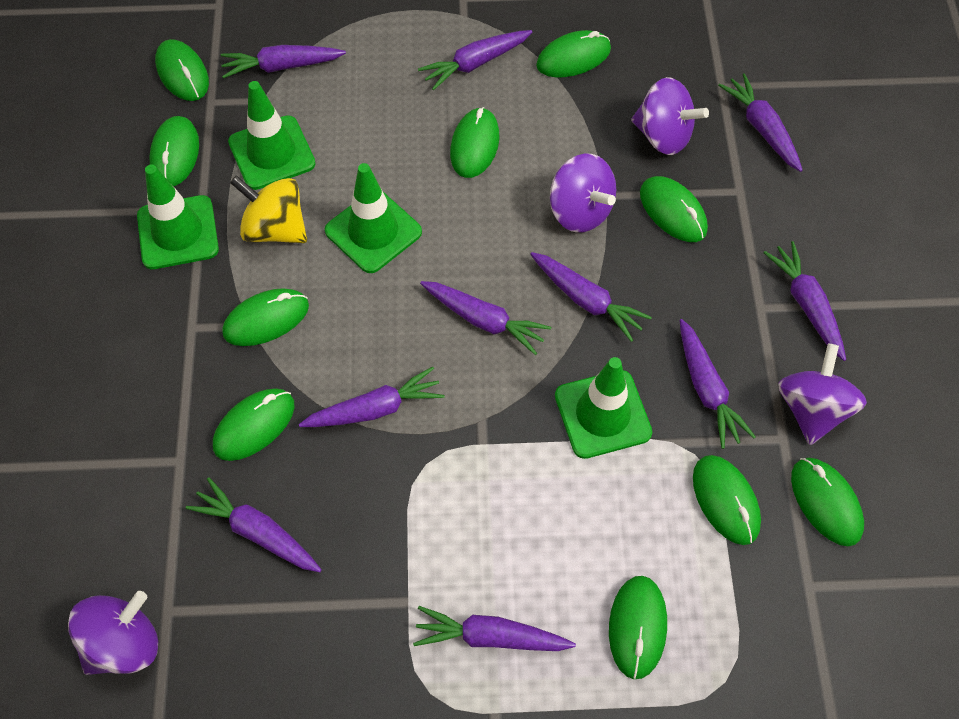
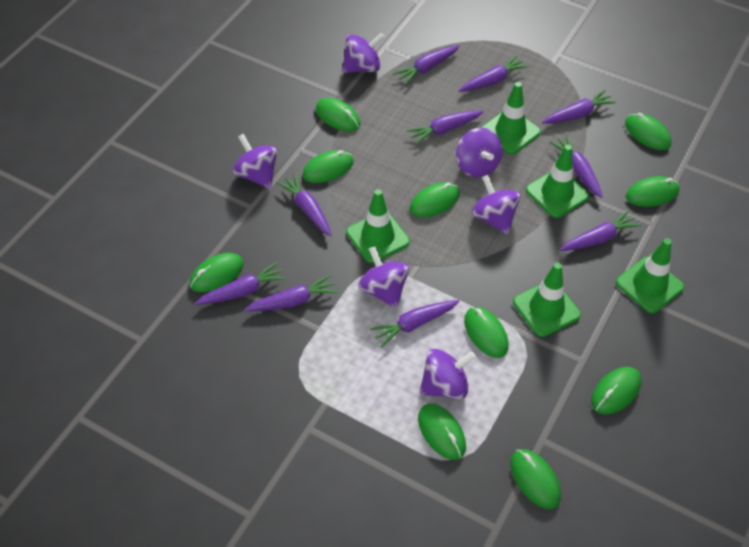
green traffic cone: [137,164,219,269] [228,81,316,190] [325,163,422,273] [555,357,652,459] = 4 -> [346,189,410,263] [481,82,541,154] [513,262,581,337] [526,145,589,218] [616,238,684,313] = 5
purple spinning top: [68,591,158,675] [550,154,616,233] [631,77,709,155] [778,344,867,445] = 4 -> [233,134,278,189] [342,33,385,73] [358,246,409,309] [419,349,476,399] [456,128,503,178] [472,175,521,234] = 6
yellow spinning top: [230,175,307,243] = 1 -> none = 0

